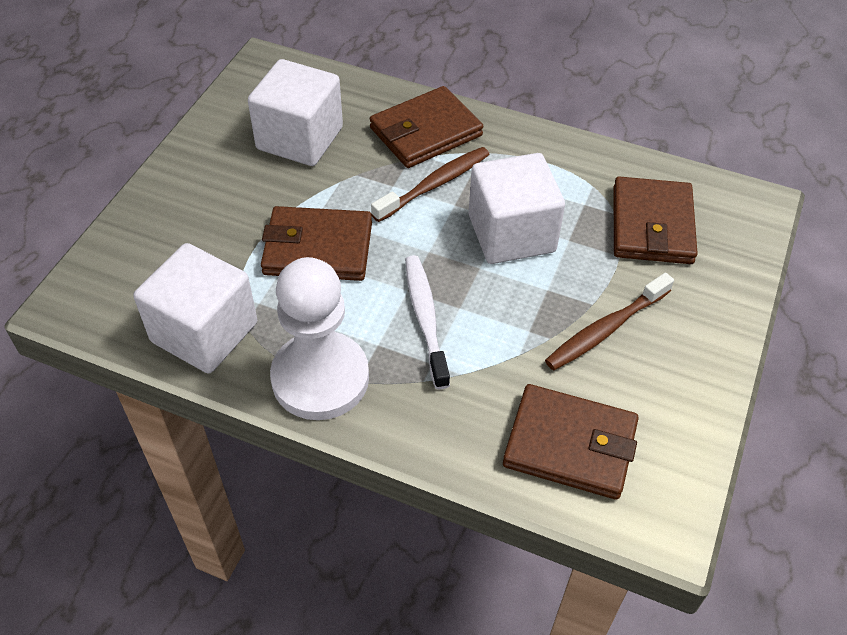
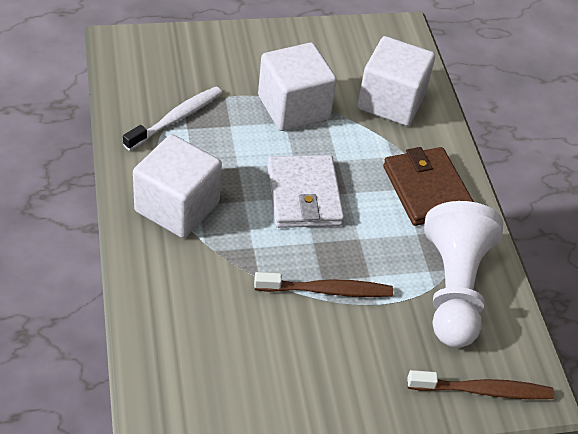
brown wallet: [261,206,372,281] [370,86,483,168] [503,384,639,500] [613,177,698,264] = 4 -> [383,147,474,226] = 1
white wallet: none = 0 -> [267,155,344,228] = 1

